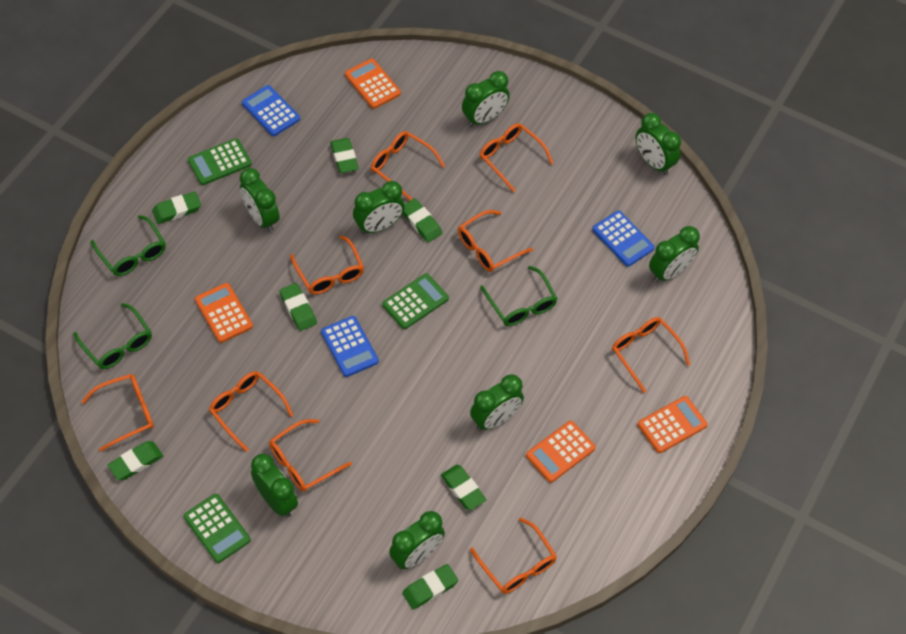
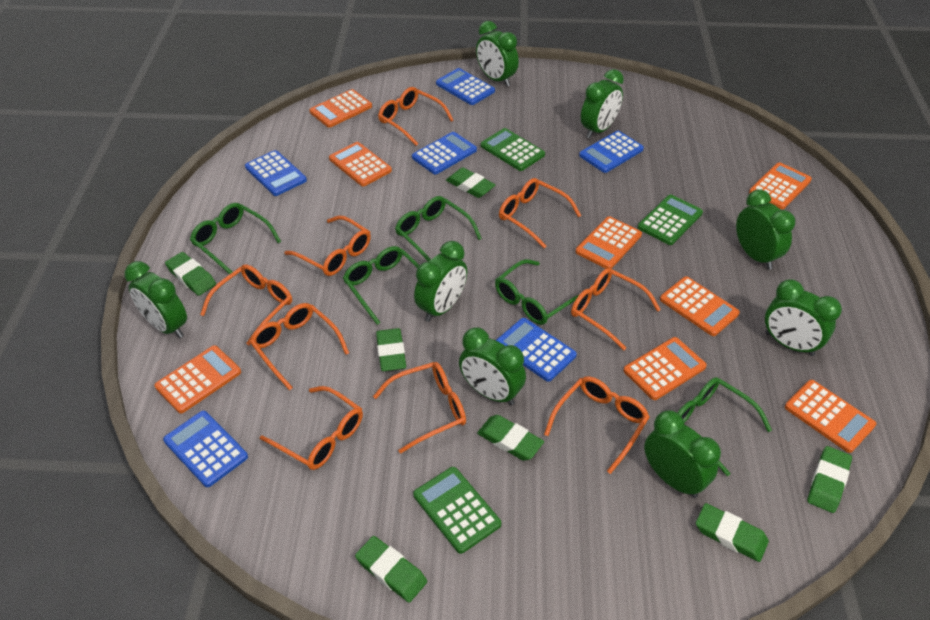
blue calculator: [242,85,300,136] [321,316,379,377] [592,210,655,267] = 3 -> [163,411,248,487] [245,150,307,196] [412,132,477,174] [436,68,495,105] [496,318,577,382] [579,131,644,173] = 6
green glasses: [73,303,152,369] [91,215,166,276] [480,266,558,326] = 3 -> [190,203,281,274] [343,246,420,325] [395,196,482,262] [495,259,579,325] [677,377,772,476] = 5
orange calculator: [195,283,253,343] [345,59,401,109] [526,421,596,483] [638,396,708,453] = 4 -> [154,345,241,413] [309,89,372,128] [329,142,392,186] [576,216,642,269] [623,337,707,400] [660,276,740,336] [749,162,812,209] [785,380,876,453] = 8

